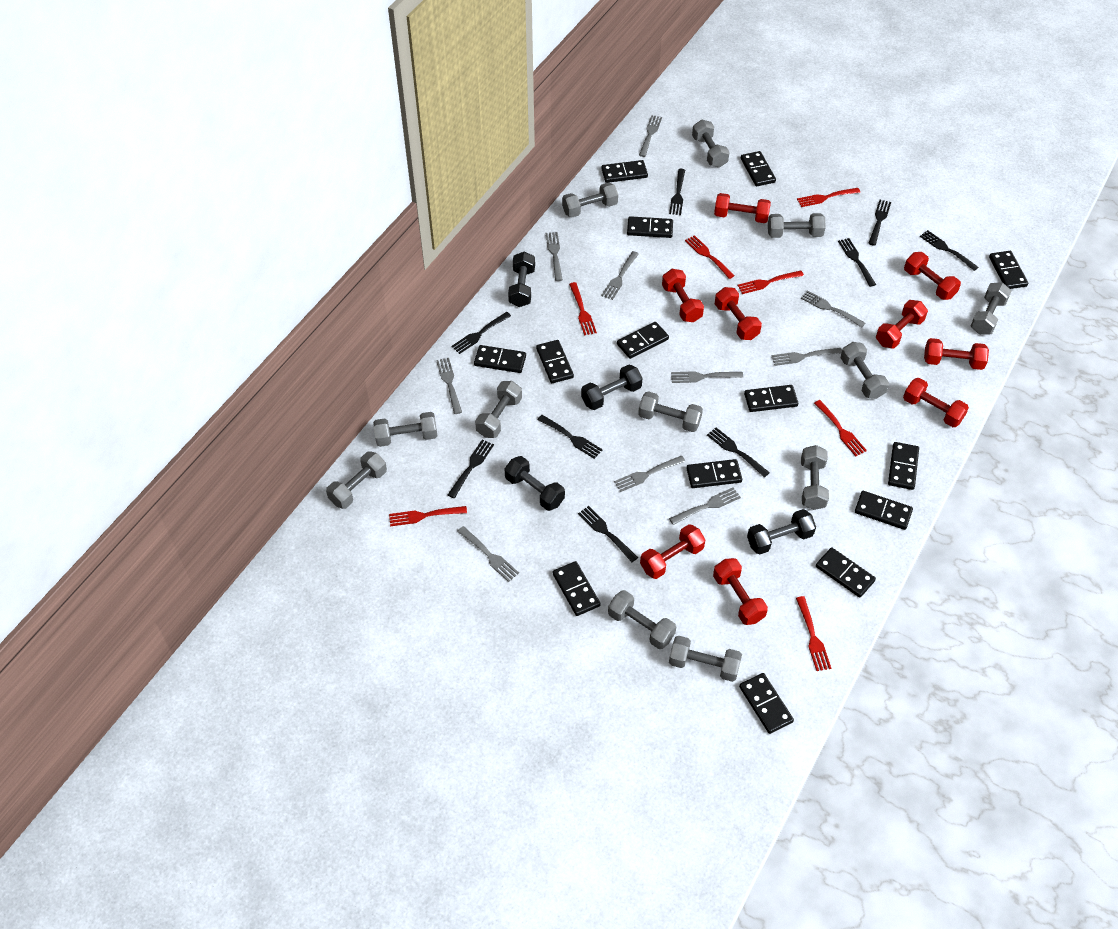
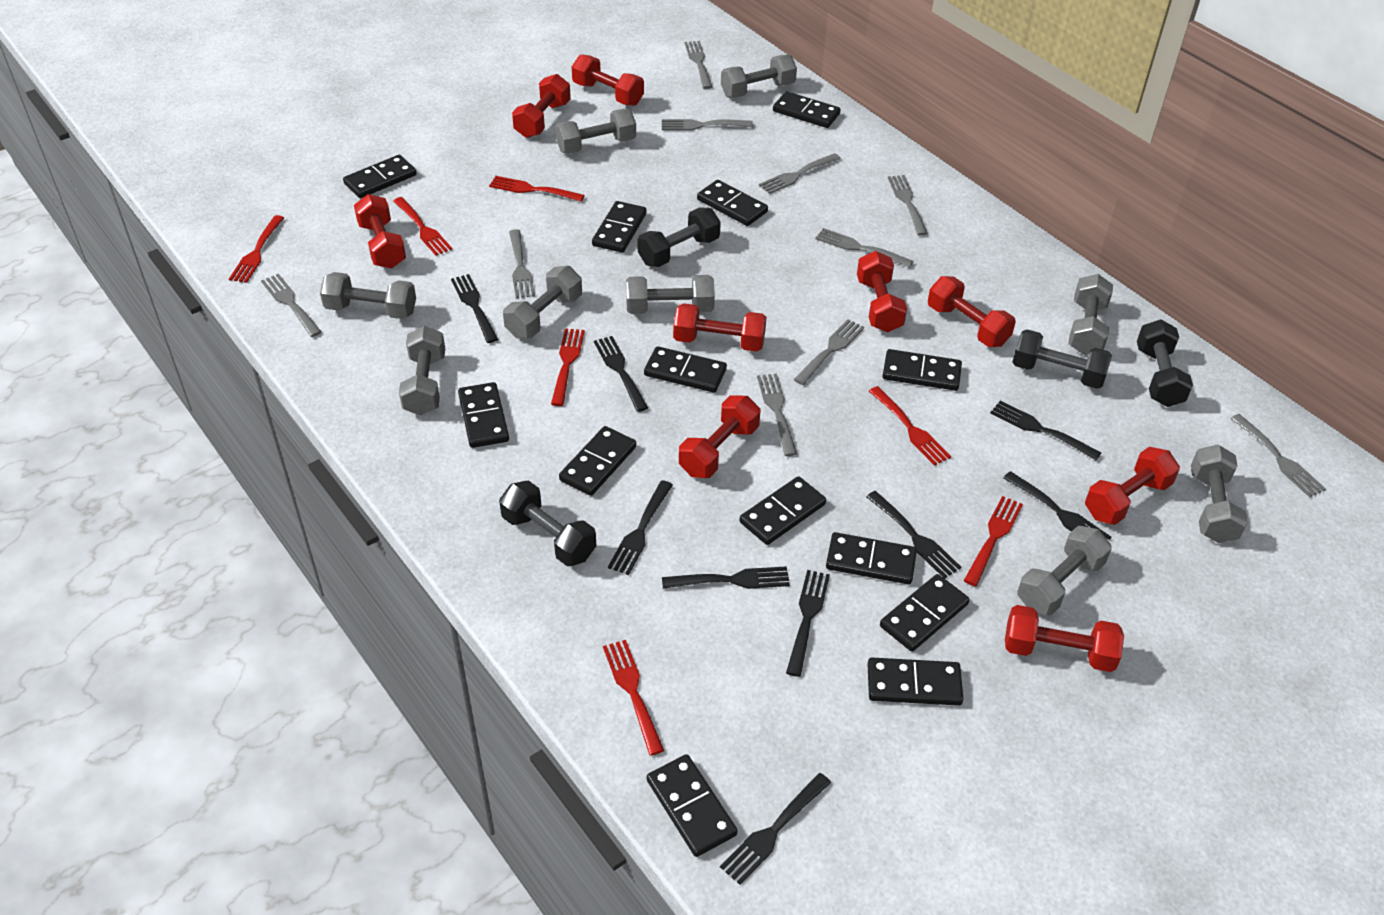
black domino: [474,345,526,373] [536,340,574,383] [553,561,601,616] [601,160,648,183] [617,322,669,359] [627,216,673,238] [686,459,742,488] [739,673,794,734] [741,151,776,186] [744,385,798,412] [816,547,876,598] [855,491,913,530] [888,442,919,490] [989,251,1028,289] = 14 -> [343,155,417,198] [458,382,509,448] [559,426,636,496] [592,201,647,252] [644,346,727,393] [647,754,738,857] [697,180,768,226] [740,476,826,545] [773,91,841,128] [826,532,917,584] [867,658,963,706] [880,574,970,652] [883,349,962,391] = 13
grey dumbbell: [326,451,387,509] [373,412,437,447] [475,381,522,438] [562,182,618,218] [608,590,676,649] [638,391,703,432] [669,636,742,682] [692,120,730,168] [768,213,826,238] [801,445,829,510] [841,342,889,399] [971,283,1011,335] = 12 -> [320,272,416,319] [399,326,445,415] [503,266,582,338] [555,109,636,154] [626,275,715,314] [721,54,797,98] [1017,526,1112,615] [1068,274,1113,355] [1191,445,1248,543] = 9

